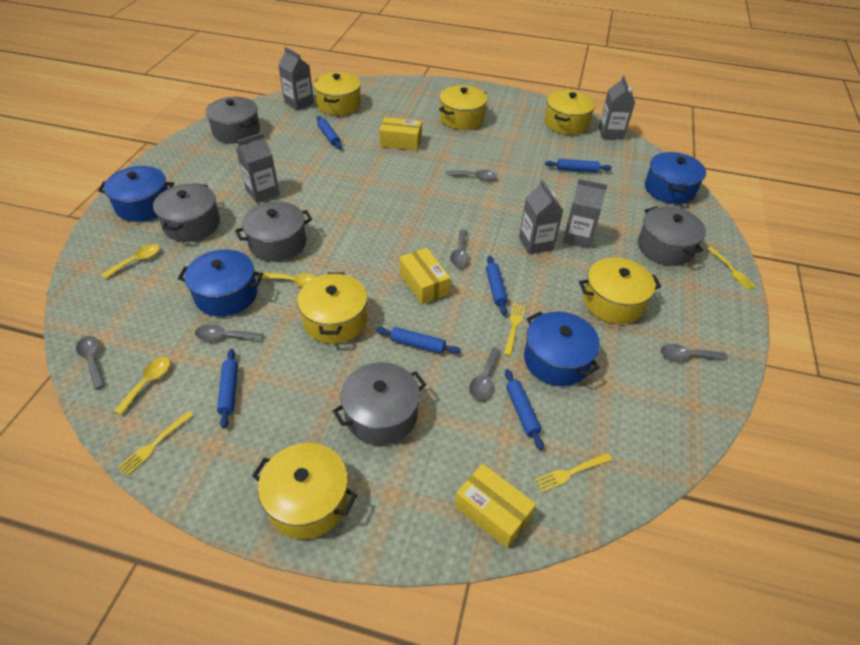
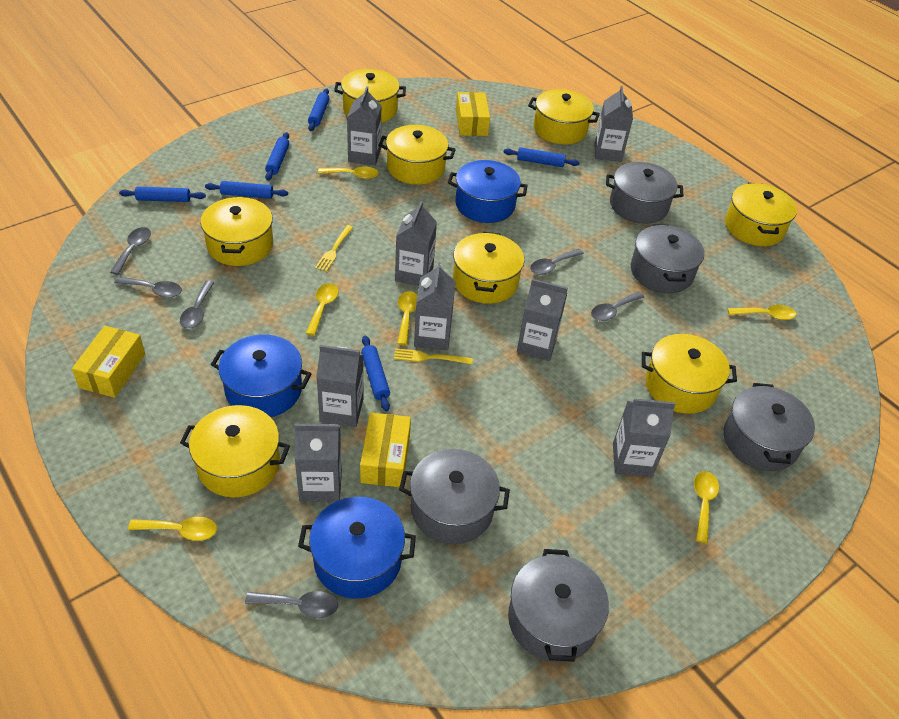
blue pot: [98,166,174,222] [178,249,263,316] [524,312,600,386] [645,152,706,204] = 4 -> [211,334,312,417] [298,497,416,599] [448,160,528,223] = 3
grey carton: [236,133,280,203] [278,47,314,110] [519,180,564,254] [563,179,608,248] [599,75,635,140] = 5 -> [294,424,342,502] [316,345,363,427] [347,86,382,166] [395,201,437,286] [414,262,456,351] [517,279,568,361] [595,86,633,162] [613,398,675,477] = 8
yellow fork: [118,411,194,475] [504,304,525,356] [535,453,612,492] [707,247,756,290] = 4 -> [315,225,353,272] [394,348,473,364] = 2
yellow pot: [252,443,357,539] [297,272,368,344] [313,72,361,115] [439,85,487,130] [545,90,595,135] [579,258,661,324] = 6 -> [180,405,290,497] [201,196,273,266] [334,69,406,123] [378,125,456,185] [453,232,524,304] [528,89,600,144] [642,334,737,414] [725,183,797,246] = 8
yellow spoon: [101,244,160,279] [114,357,170,415] [262,272,317,287] = 3 -> [128,517,217,541] [306,283,339,336] [318,166,379,179] [397,291,417,345] [694,471,719,543] [728,305,796,320] = 6

